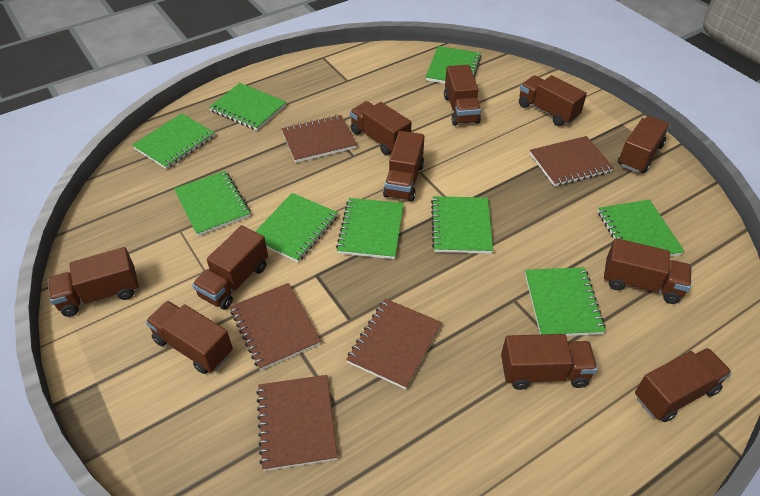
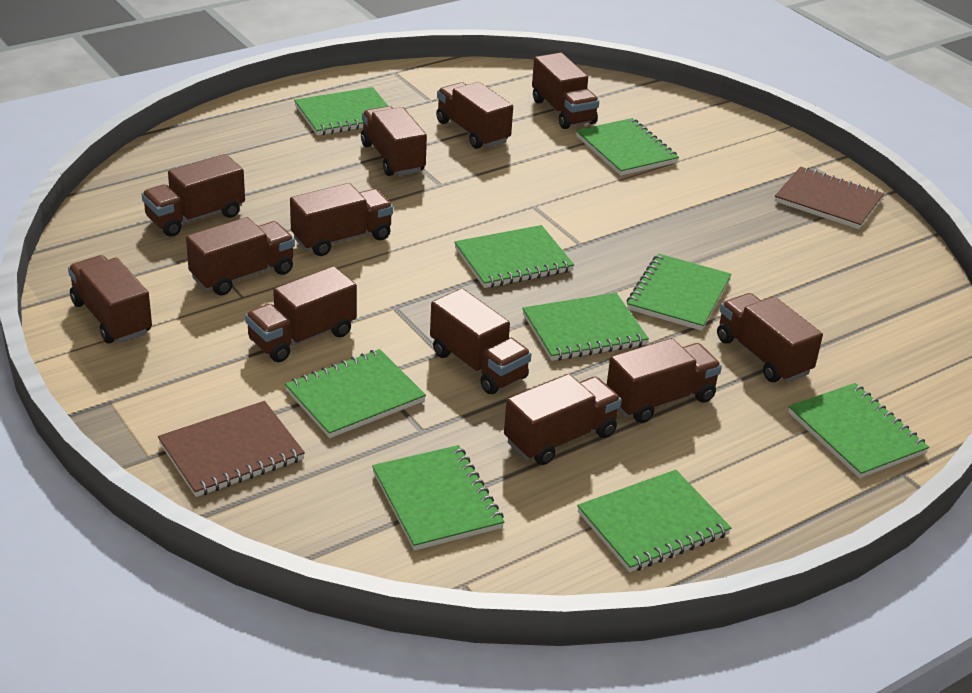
brown notebook: [230,283,321,371] [256,375,337,471] [282,115,357,163] [346,299,442,389] [530,136,614,186] = 5 -> [158,401,305,497] [775,167,884,229] = 2
brown truck: [48,247,139,317] [146,301,233,374] [192,225,268,310] [350,101,412,155] [383,131,424,202] [444,65,481,126] [501,334,598,390] [519,75,587,126] [604,238,692,304] [618,116,670,173] [635,348,732,422] = 11 -> [68,255,152,343] [142,154,245,237] [186,217,295,295] [245,266,357,362] [290,183,393,256] [361,106,427,176] [430,288,531,394] [436,82,513,149] [504,374,622,465] [532,53,599,129] [607,338,722,423] [717,293,823,383] = 12

